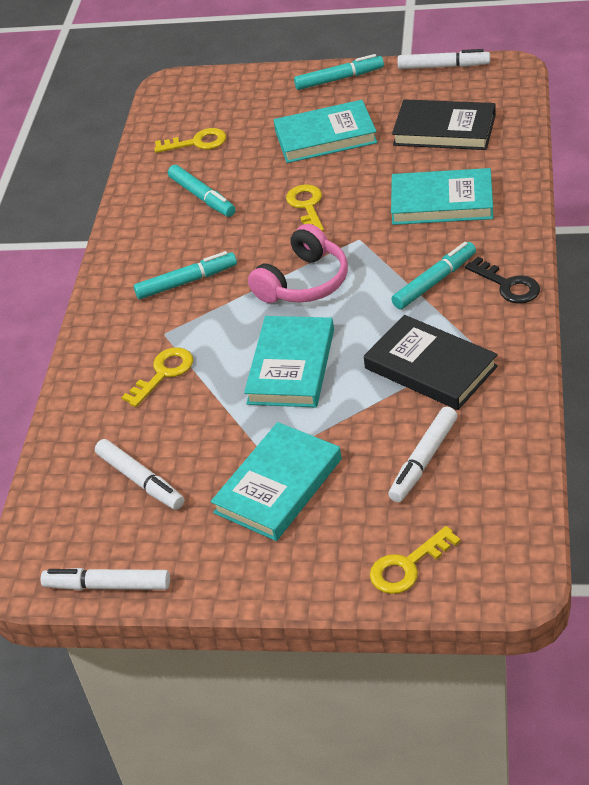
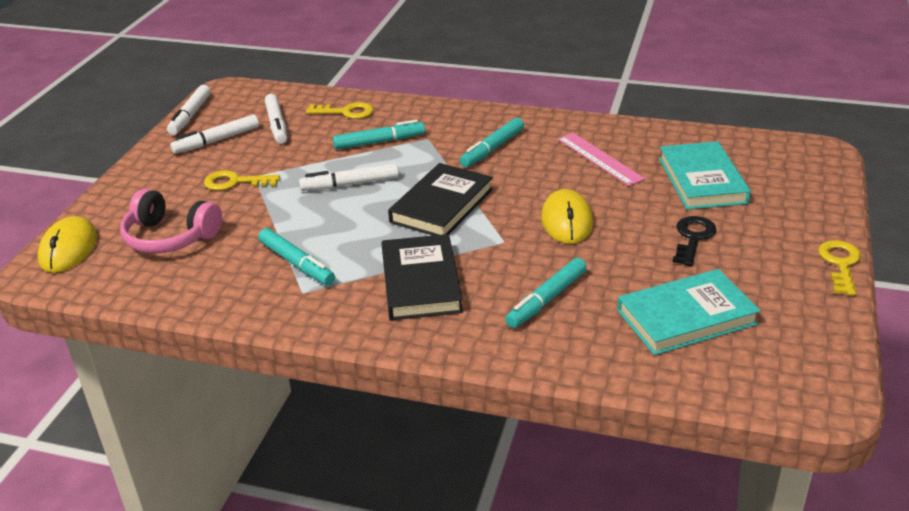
pink ruler: none = 0 -> [558,133,645,186] = 1
turquoise book: [211,422,342,541] [244,316,334,408] [274,100,377,163] [391,168,493,225] = 4 -> [617,269,761,355] [659,141,751,210] = 2
yellow key: [122,347,193,407] [154,128,226,153] [286,184,324,231] [370,526,461,594] = 4 -> [204,170,280,191] [306,102,374,119] [818,240,861,296] = 3
yellow mouse: none = 0 -> [37,216,97,273] [541,189,593,244] = 2

